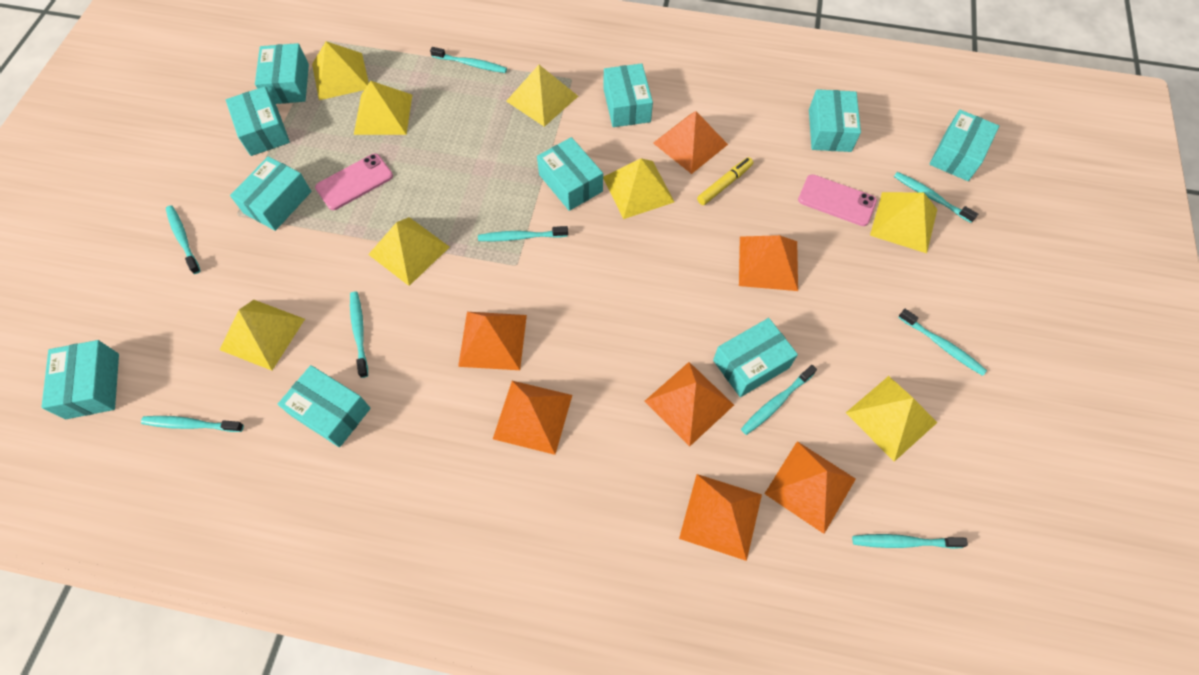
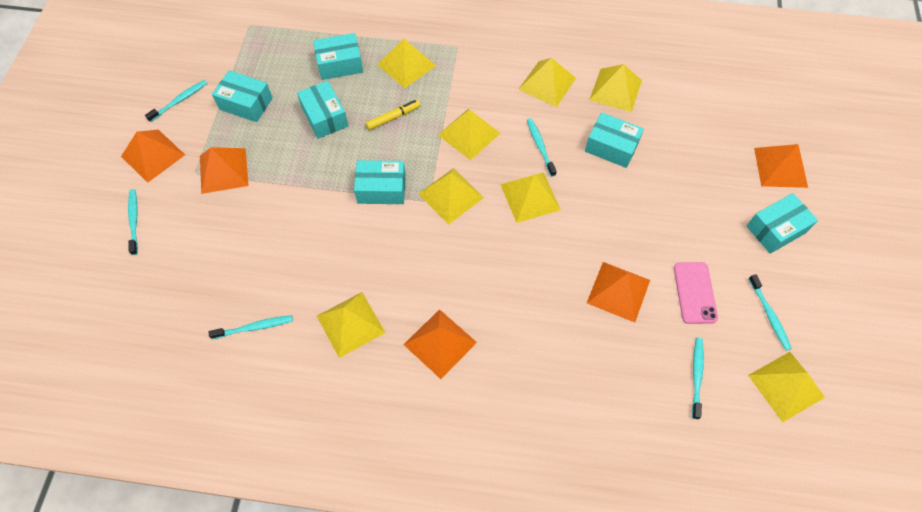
orange pyramid: [458,312,527,370] [493,381,572,455] [645,362,734,446] [653,111,728,174] [679,474,762,561] [739,235,798,291] [765,441,856,534] = 7 -> [121,130,185,183] [200,147,248,194] [404,309,477,379] [587,262,650,323] [754,144,808,188] = 5
pink phone: [315,154,393,210] [798,174,877,226] = 2 -> [674,262,718,324] = 1
turquoise box: [42,340,119,419] [226,87,290,156] [230,156,311,231] [255,43,309,104] [278,365,371,447] [537,137,603,211] [604,63,653,127] [713,318,798,397] [809,89,861,152] [930,110,999,181] = 10 -> [212,70,273,122] [297,81,348,139] [313,33,363,80] [354,160,406,204] [585,112,644,168] [747,193,818,254] = 6
turquoise toothbrush: [141,416,244,432] [166,205,201,274] [350,292,368,378] [430,47,507,73] [478,226,568,242] [741,365,817,435] [852,534,968,549] [894,172,978,223] [898,309,987,376] = 9 -> [128,189,138,255] [145,80,207,122] [209,315,293,339] [527,118,557,177] [692,338,704,419] [749,274,792,351] = 6

